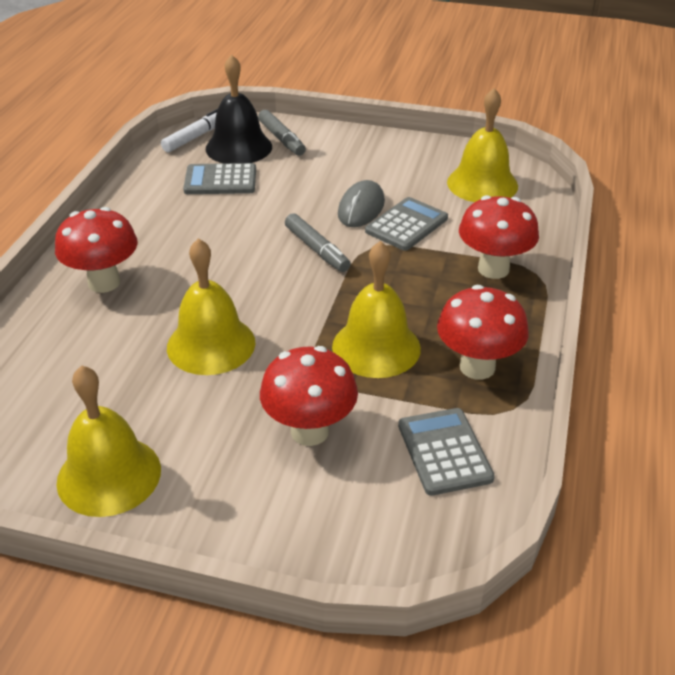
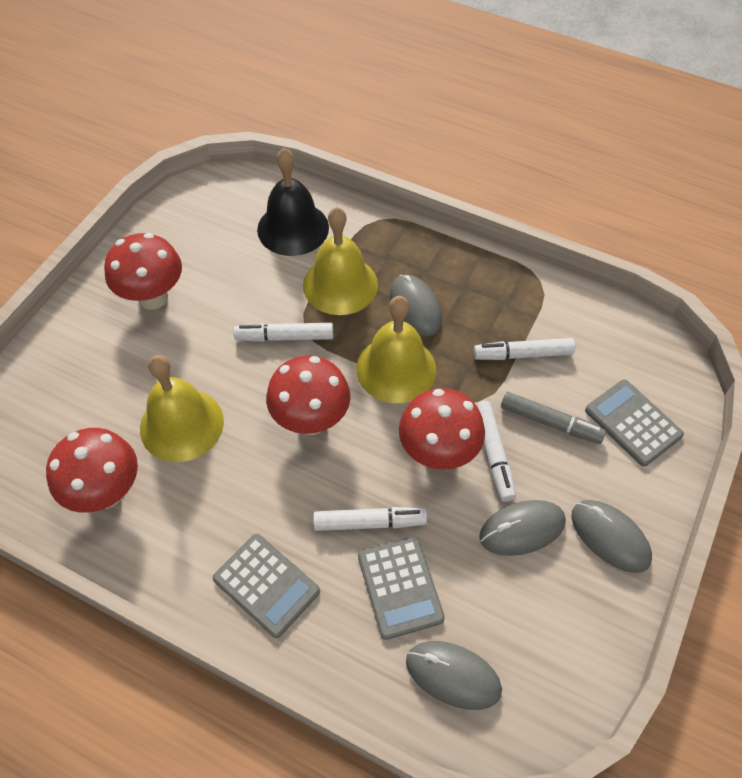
grey marker: [258,110,306,156] [285,213,351,272] = 2 -> [501,392,606,444] = 1
grey mouse: [338,180,385,227] = 1 -> [390,275,442,336] [406,641,502,710] [479,500,566,556] [571,500,652,573] = 4
white marker: [161,109,218,152] = 1 -> [234,323,333,342] [313,507,427,531] [474,338,575,360] [476,401,516,502] = 4
yellow bell: [56,365,161,517] [167,238,256,375] [332,241,421,378] [447,88,518,202] = 4 -> [140,355,224,462] [303,207,378,315] [356,296,436,403] = 3

